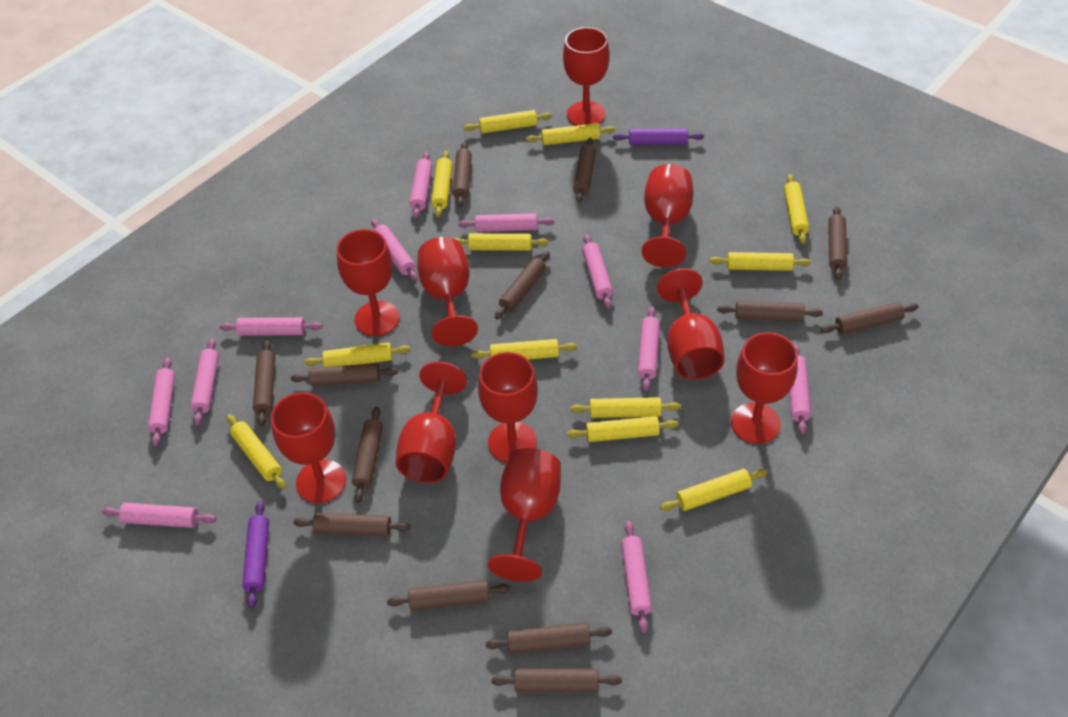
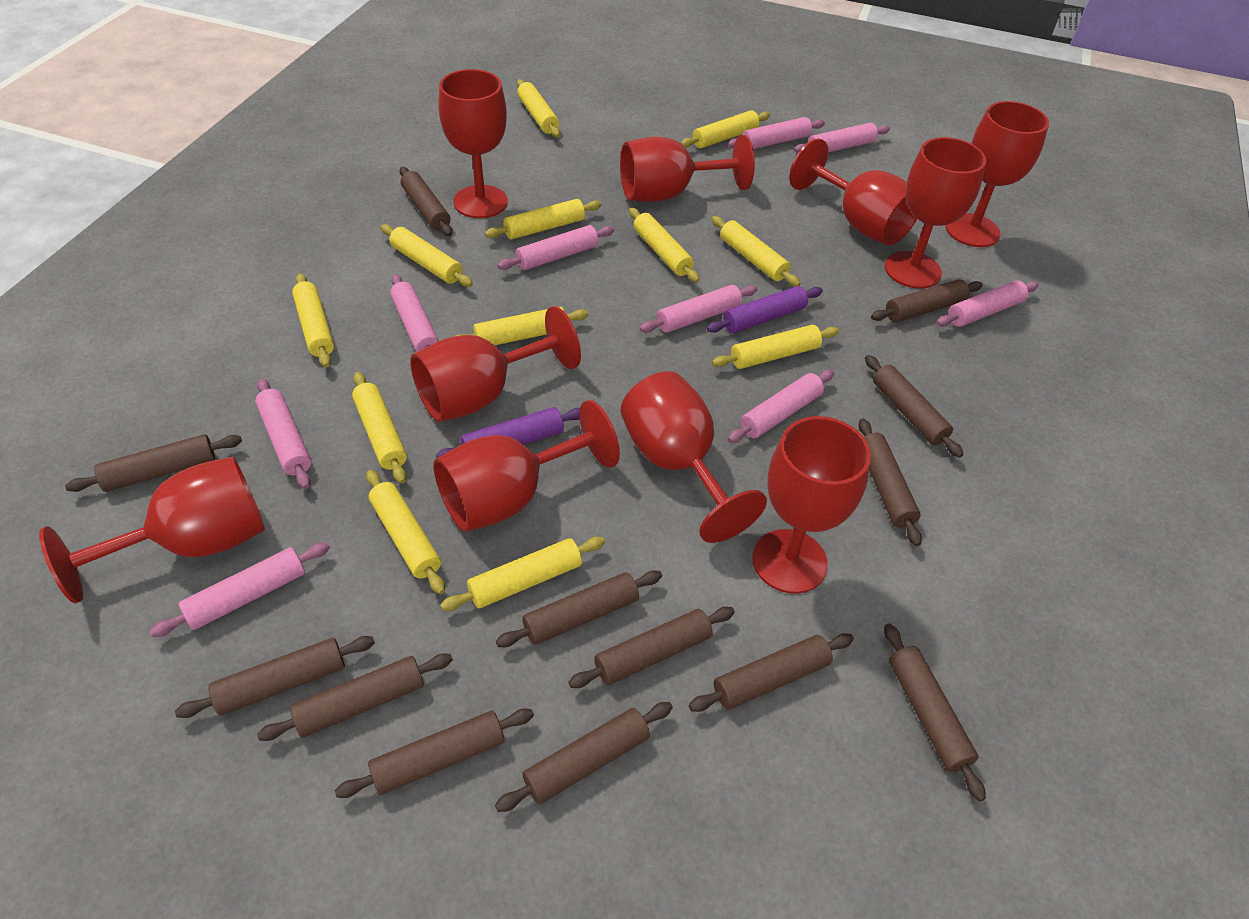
pink rolling pin: [102,503,216,528] [148,357,175,446] [191,338,219,425] [219,317,322,336] [371,219,418,281] [410,152,433,218] [458,213,555,232] [582,234,613,309] [621,521,652,633] [638,307,660,391] [789,344,811,434] = 11 -> [149,542,330,637] [255,378,311,489] [390,274,439,352] [497,225,614,270] [639,285,758,333] [728,117,825,149] [728,370,834,443] [794,123,890,153] [936,280,1039,327] = 9

